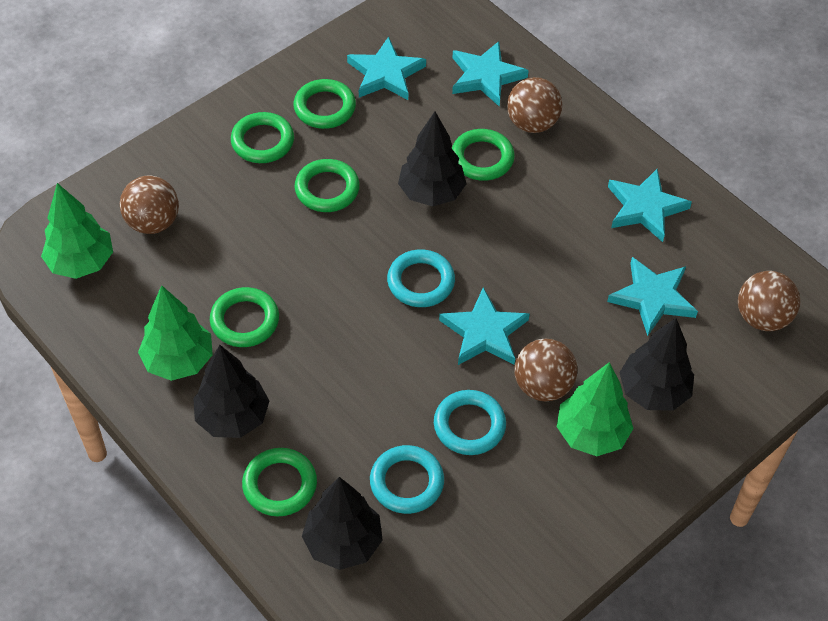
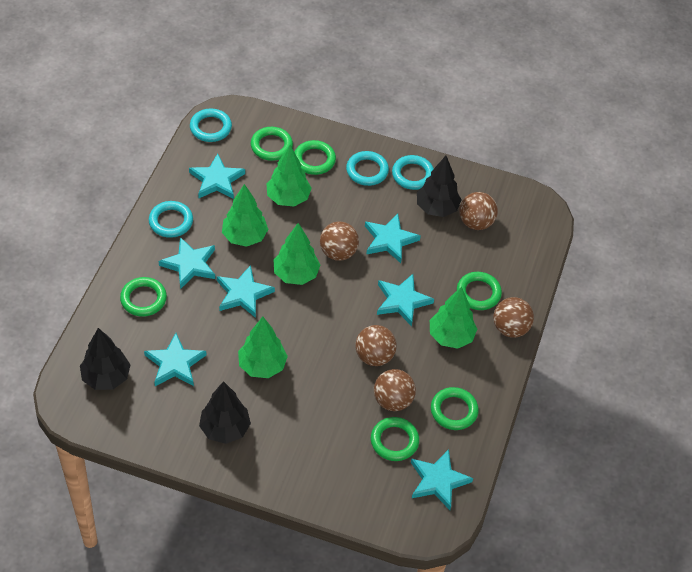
black tree: [193,345,269,438] [302,477,383,570] [398,112,466,206] [619,318,694,411] = 4 -> [80,328,131,390] [199,381,251,444] [417,156,461,217] = 3
brown ball: [120,176,179,234] [507,77,562,133] [514,339,578,401] [738,271,800,331] = 4 -> [320,222,359,261] [355,325,397,366] [374,369,416,411] [459,192,498,230] [493,297,534,338] = 5
green tree: [41,183,113,279] [138,285,213,381] [557,362,633,456] = 3 -> [222,184,268,247] [238,316,288,378] [266,145,312,206] [274,223,320,285] [430,286,477,349] = 5
turquoise ring: [370,445,444,514] [387,249,455,307] [434,390,506,455] = 3 -> [149,201,193,238] [190,109,232,142] [346,151,389,186] [392,155,434,190] = 4
turquoise star: [347,37,426,100] [439,287,530,365] [452,41,529,107] [607,257,698,336] [608,169,692,242] = 5 -> [144,333,206,386] [159,237,215,289] [189,153,245,199] [217,265,275,318] [365,214,421,263] [377,274,434,327] [411,449,473,510] = 7

